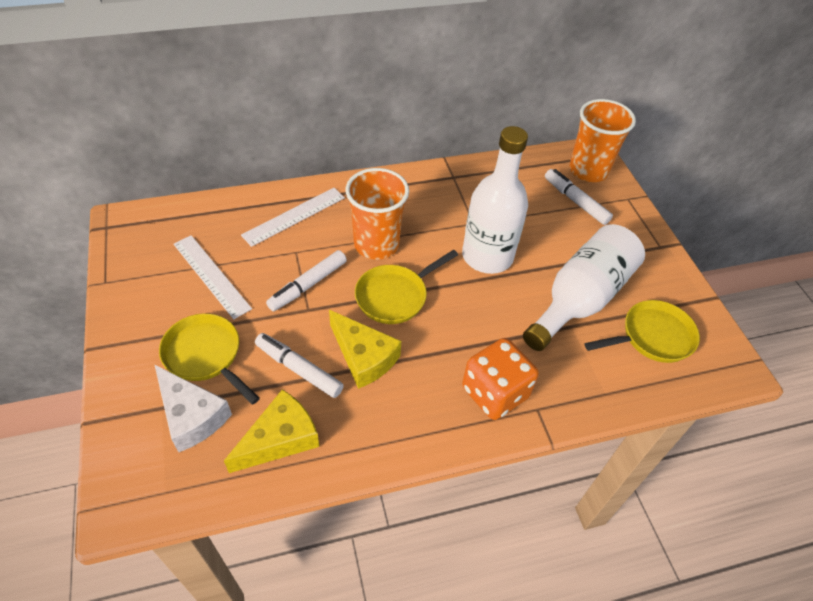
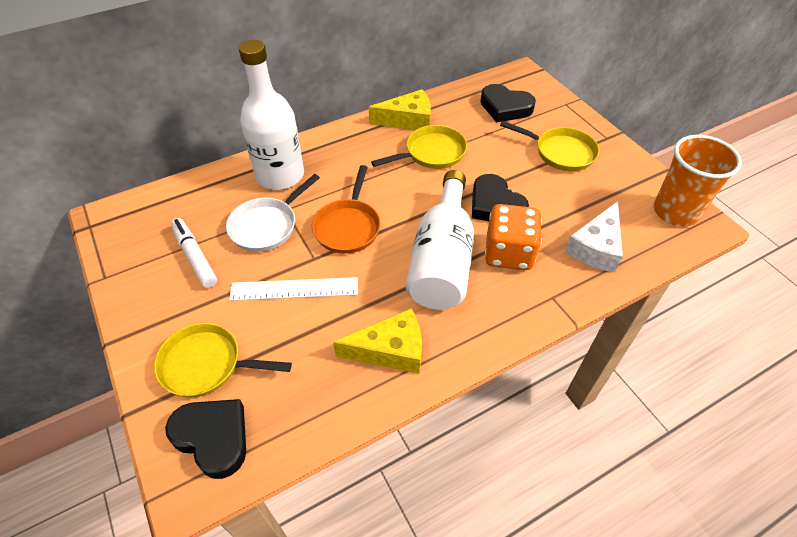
black heart: none = 0 -> [165,399,246,479] [472,174,529,221] [480,84,536,123] = 3
orange cup: [346,168,409,259] [569,99,636,182] = 2 -> [654,135,742,227] = 1
orange pan: none = 0 -> [312,165,381,254] = 1
white marker: [255,333,344,398] [266,250,347,311] [545,169,613,225] = 3 -> [171,218,217,288] = 1
white pan: none = 0 -> [226,174,320,252] = 1
white ruler: [174,235,252,319] [241,188,345,247] = 2 -> [229,277,358,301] = 1

